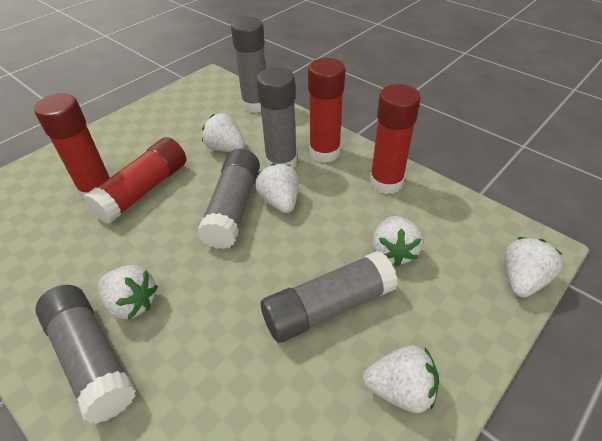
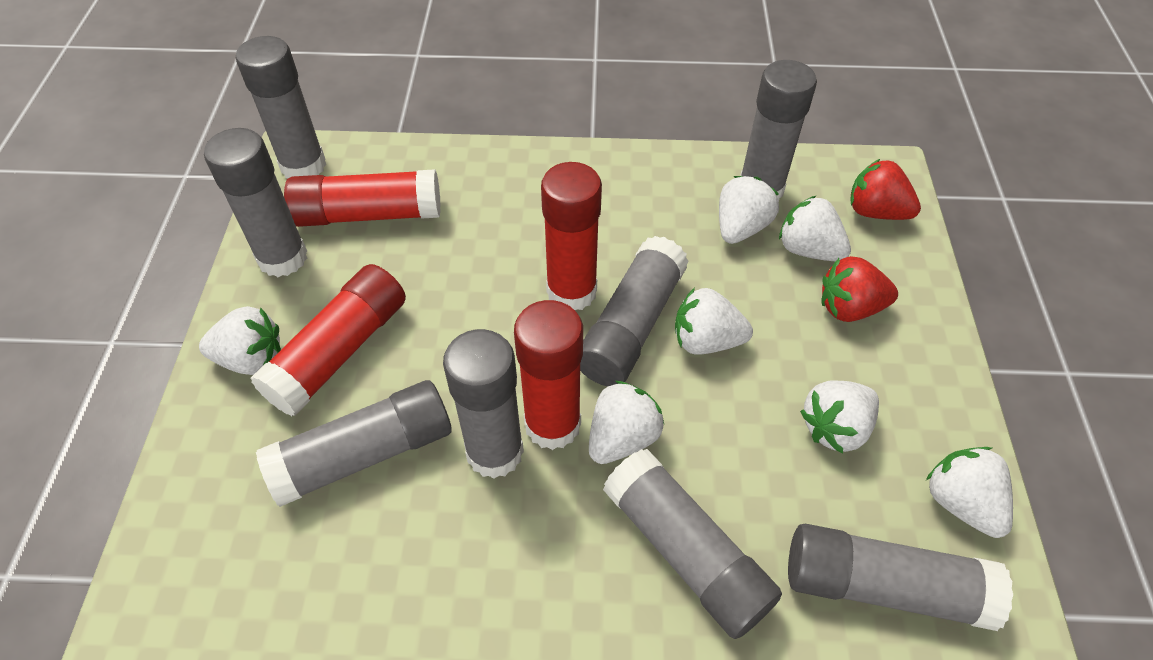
grey glue stick: [35,285,136,424] [197,149,260,249] [231,17,266,113] [257,67,297,169] [261,251,398,343] = 5 -> [204,128,307,277] [236,36,326,178] [256,380,451,507] [443,329,524,479] [580,236,689,387] [603,449,782,639] [740,60,817,202] [788,524,1013,631] = 8
red strawberry: none = 0 -> [822,256,898,322] [850,159,921,220] = 2
white strawberry: [98,265,158,320] [202,113,245,152] [255,163,298,213] [363,345,439,413] [372,216,423,267] [504,237,563,298] = 6 -> [199,306,281,375] [589,381,664,464] [675,288,753,355] [719,176,779,244] [779,195,851,261] [800,380,879,454] [926,447,1013,538] = 7

